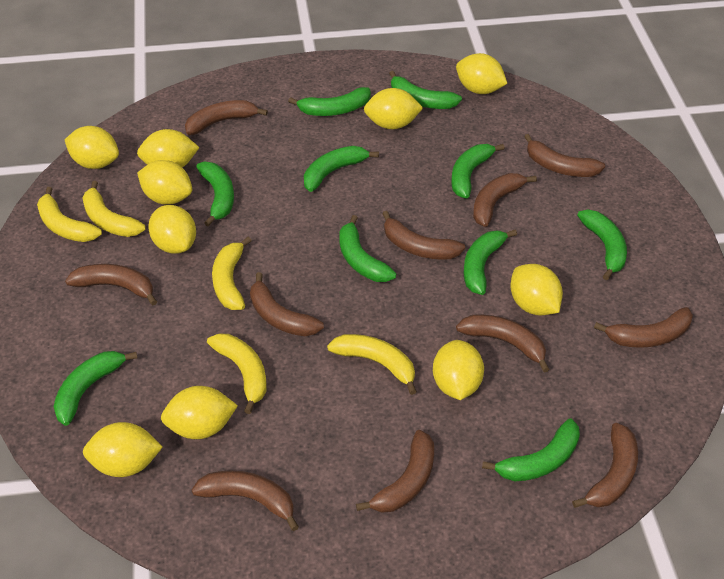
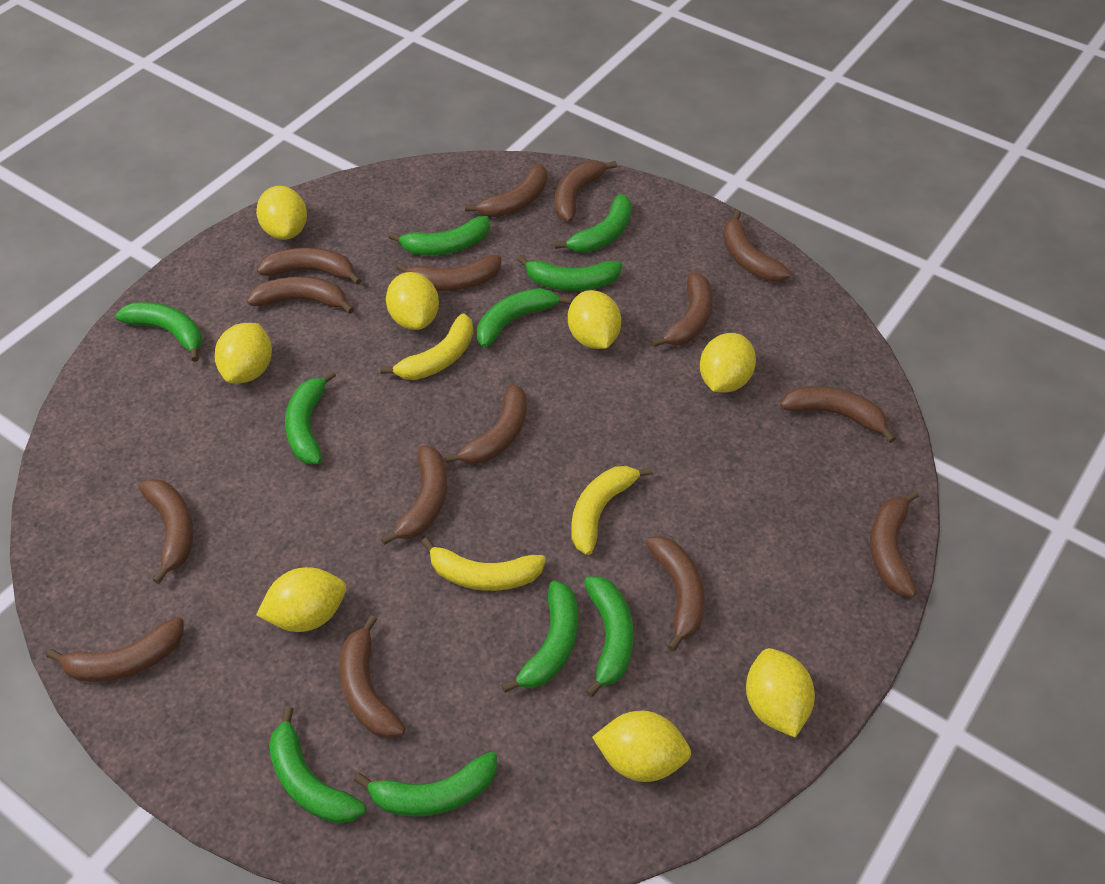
brown banana: [65,264,157,305] [185,100,268,135] [192,471,299,531] [250,272,324,336] [356,430,434,513] [382,211,465,260] [456,315,550,372] [473,173,537,227] [524,134,605,177] [572,423,638,508] [594,307,693,348] = 11 -> [46,617,184,682] [138,479,194,584] [247,276,354,314] [257,248,361,285] [340,615,405,739] [381,446,447,545] [396,255,501,291] [445,384,527,464] [465,164,547,217] [555,161,617,222] [645,536,705,652] [651,272,713,347] [723,210,791,282] [780,386,896,443] [870,490,919,597] = 15
yellow banana: [37,187,102,242] [83,181,146,237] [207,334,267,414] [212,237,252,310] [327,334,417,395] = 5 -> [380,313,473,380] [421,537,546,591] [571,466,653,555] = 3
yellow lemon: [65,126,119,169] [83,422,163,477] [137,129,200,167] [137,160,192,205] [148,205,196,254] [161,386,238,439] [364,88,423,129] [433,340,484,400] [456,53,507,94] [510,264,563,316] = 10 -> [215,323,272,383] [256,186,307,240] [256,567,346,632] [386,272,439,330] [568,290,621,349] [592,711,691,782] [700,333,756,393] [746,648,815,738] = 8

